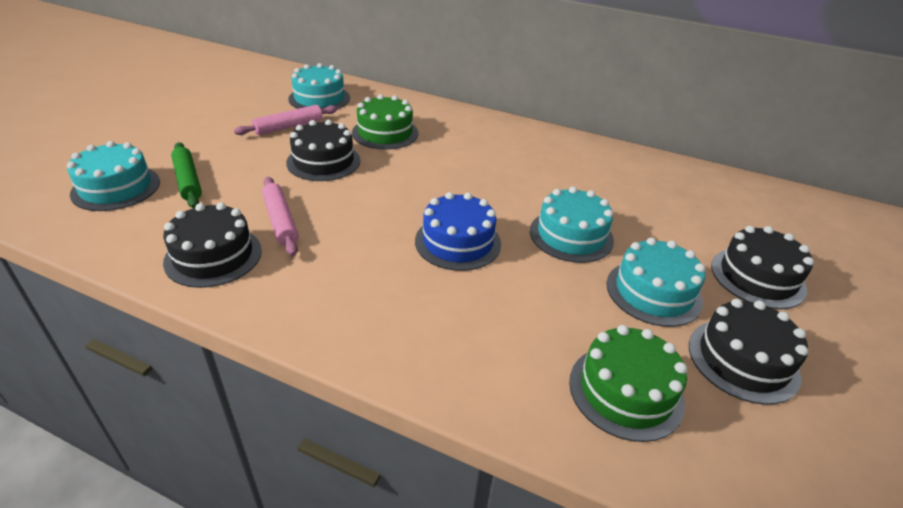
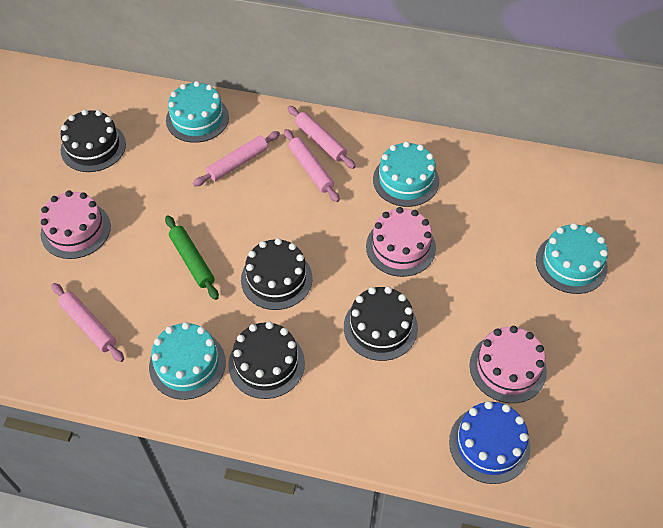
green cake: [352,94,419,150] [569,325,687,442] = 2 -> none = 0
pink cake: none = 0 -> [40,190,111,259] [366,207,436,277] [470,326,547,403] = 3
pink rolling pin: [234,105,338,135] [262,177,299,256] = 2 -> [51,283,124,362] [193,131,280,186] [284,129,340,202] [288,106,356,169] = 4

